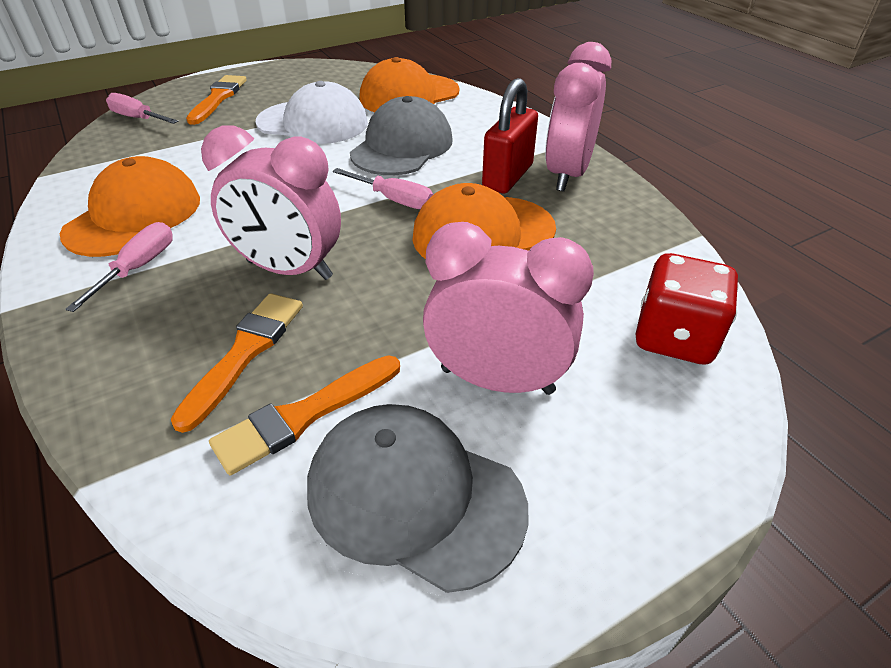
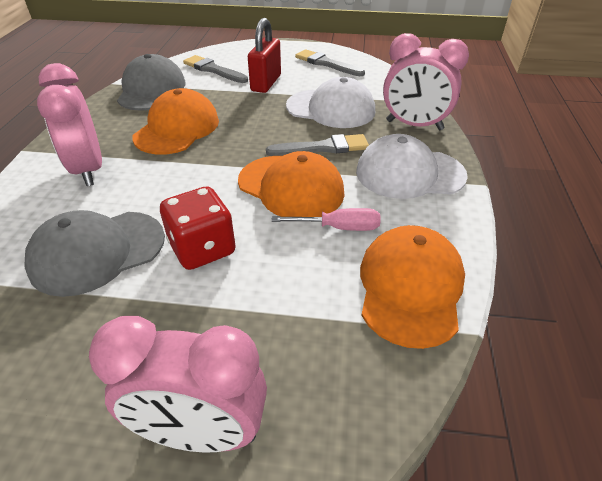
grey brush: none = 0 -> [183,55,248,83] [266,134,369,156] [295,49,365,76] = 3
orange brush: [171,293,303,433] [186,75,247,125] [209,356,400,475] = 3 -> none = 0
pink screwdriver: [65,222,173,312] [106,93,179,124] [333,168,433,209] = 3 -> [272,208,381,231] = 1
white cap: [255,81,368,144] = 1 -> [286,77,375,128] [356,134,468,199] = 2

